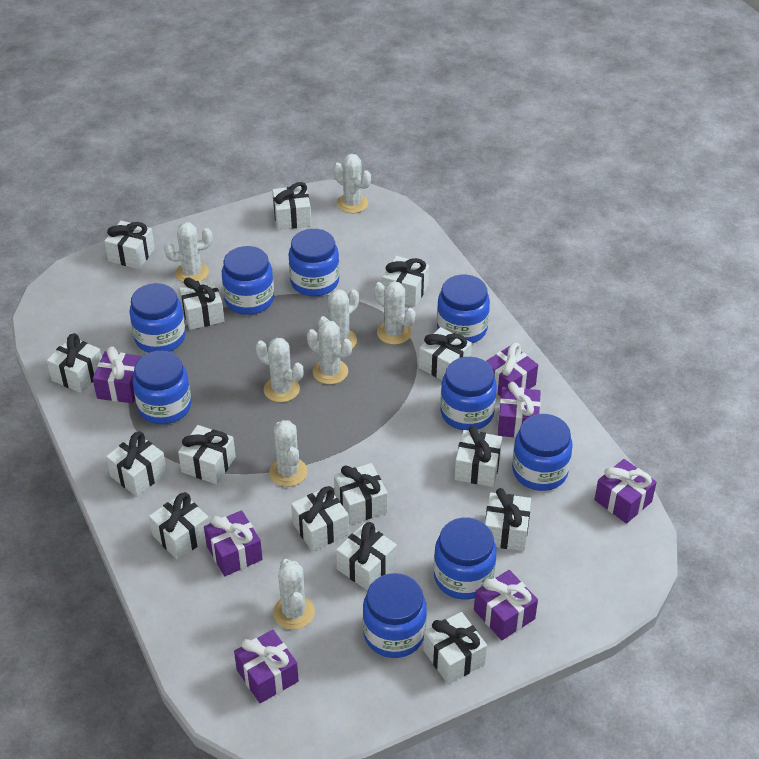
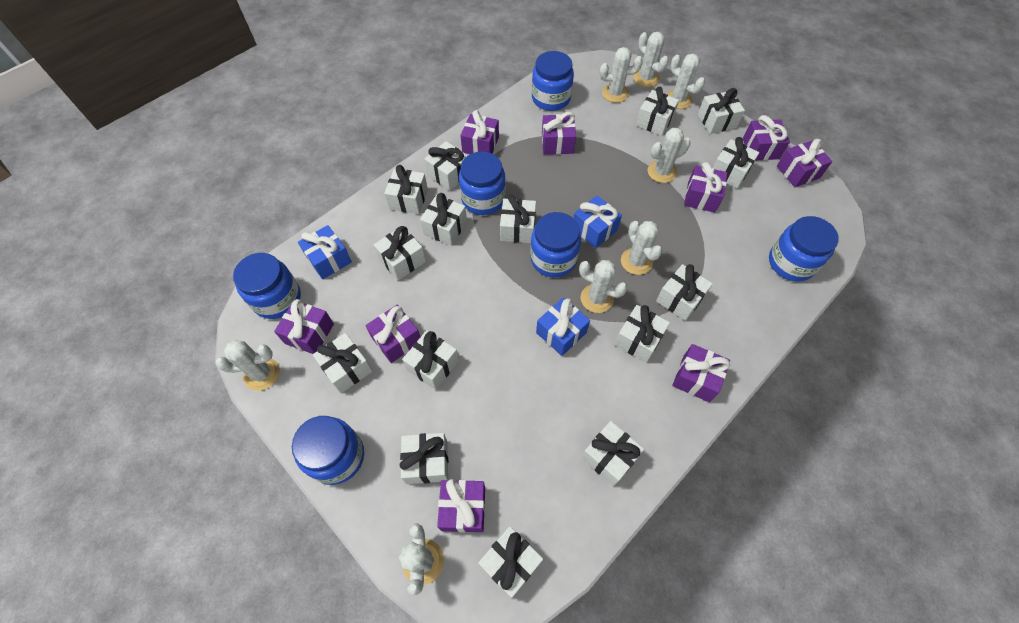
blue gift: none = 0 -> [298,225,352,279] [536,297,590,356] [573,195,622,248] = 3
blue jar: [129,283,185,353] [133,351,191,424] [222,246,274,315] [289,229,339,297] [363,573,427,658] [434,517,497,600] [437,275,490,343] [440,357,497,431] [512,414,573,491] = 9 -> [233,253,301,319] [292,416,364,485] [459,152,506,215] [530,212,581,277] [532,51,574,111] [769,216,839,282] = 6
purple gift: [93,346,141,403] [204,510,262,576] [234,630,299,703] [474,570,538,640] [486,343,538,397] [498,382,541,438] [594,459,657,524] = 7 -> [274,299,334,354] [365,305,420,363] [437,479,485,533] [460,110,499,154] [542,112,576,154] [672,344,730,402] [684,162,727,213] [743,115,790,161] [777,139,832,187] = 9

